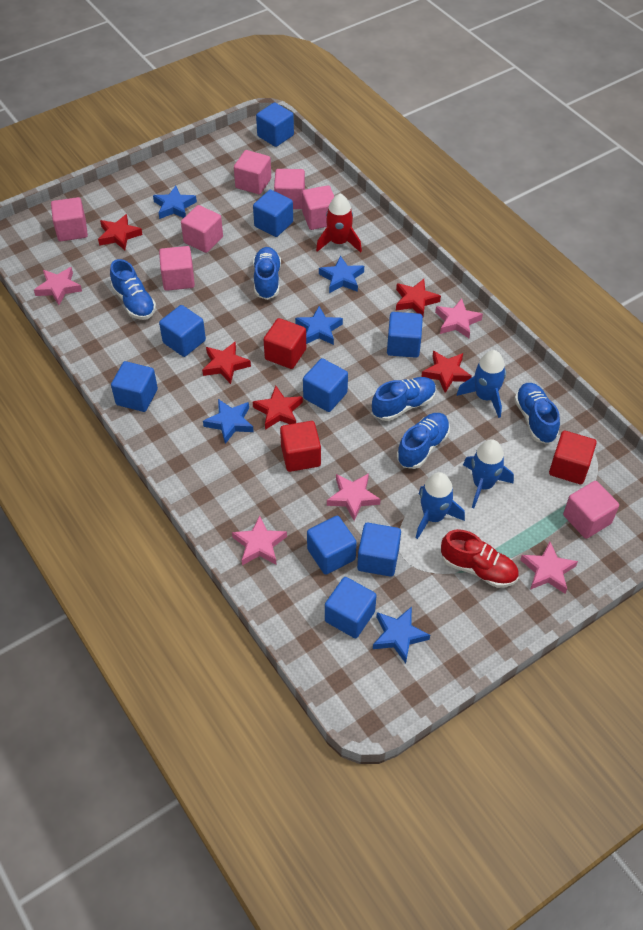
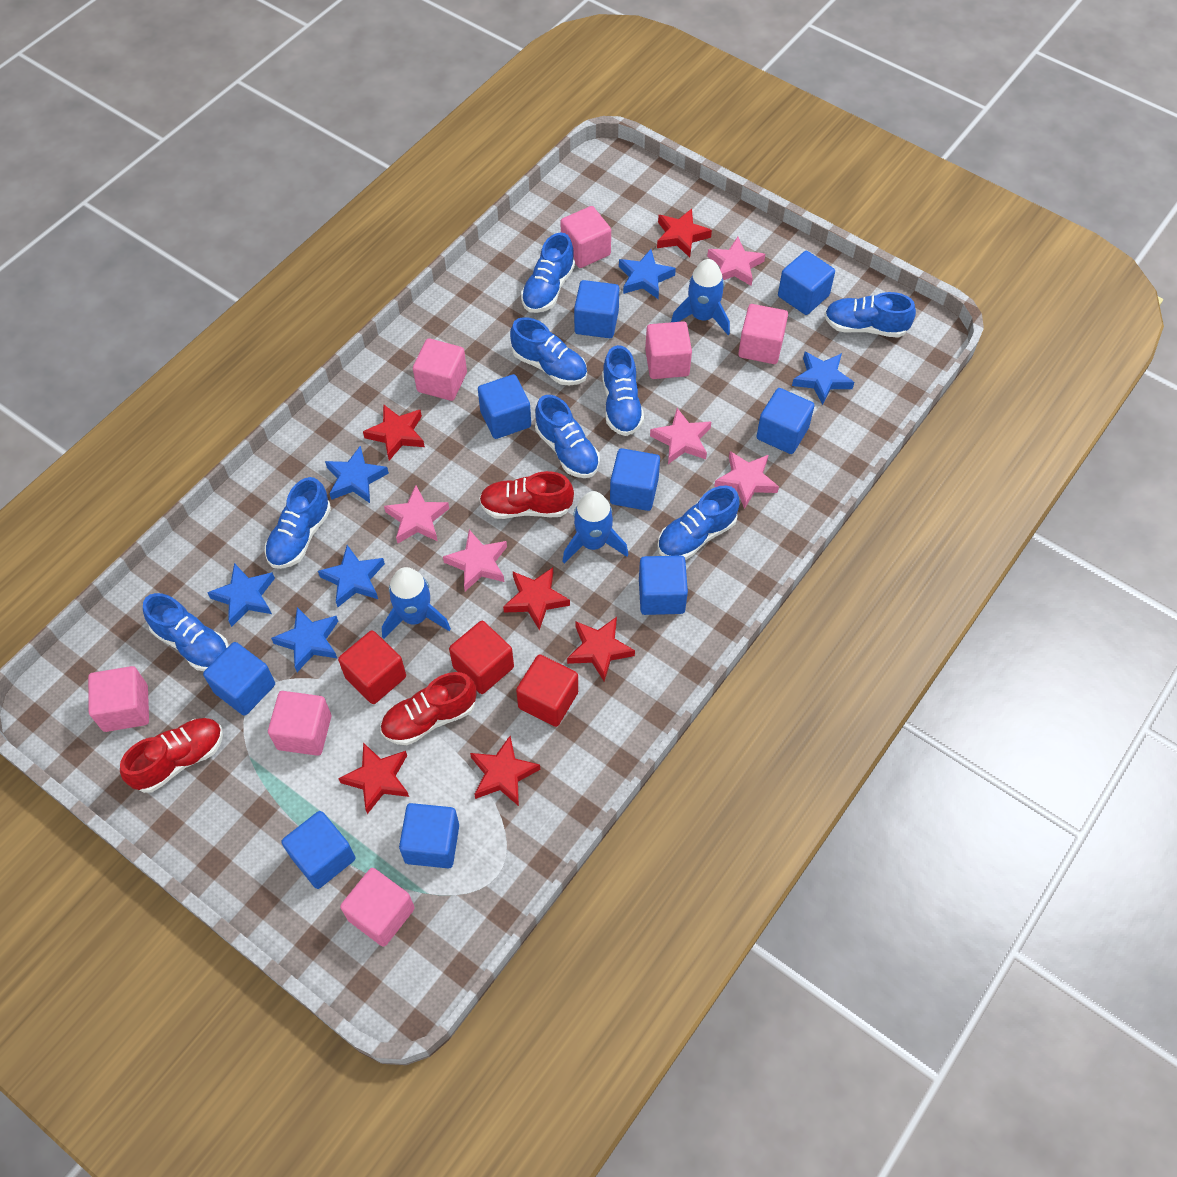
blue shoe: [110,259,156,320] [253,247,281,300] [372,377,436,421] [397,413,450,469] [514,383,560,444] = 5 -> [143,593,229,671] [264,477,331,569] [510,317,587,386] [521,232,575,313] [535,395,600,478] [602,345,644,436] [657,485,740,560] [824,292,916,338] = 8
blue star: [153,186,197,219] [203,399,254,444] [295,306,343,345] [319,256,364,293] [373,607,430,663] = 5 -> [207,563,275,627] [271,607,338,672] [318,545,385,607] [325,446,389,503] [619,249,676,299] [792,352,854,405] = 6
red rocket: [316,194,362,253] = 1 -> none = 0
red shoe: [441,529,519,588] = 1 -> [120,718,223,793] [380,672,477,745] [479,471,574,519] = 3
red star: [98,214,143,250] [202,342,251,384] [253,386,303,430] [396,279,441,316] [422,351,472,393] = 5 -> [338,742,409,814] [363,404,425,461] [470,736,540,806] [503,568,570,630] [567,617,635,681] [657,209,712,258] = 6

